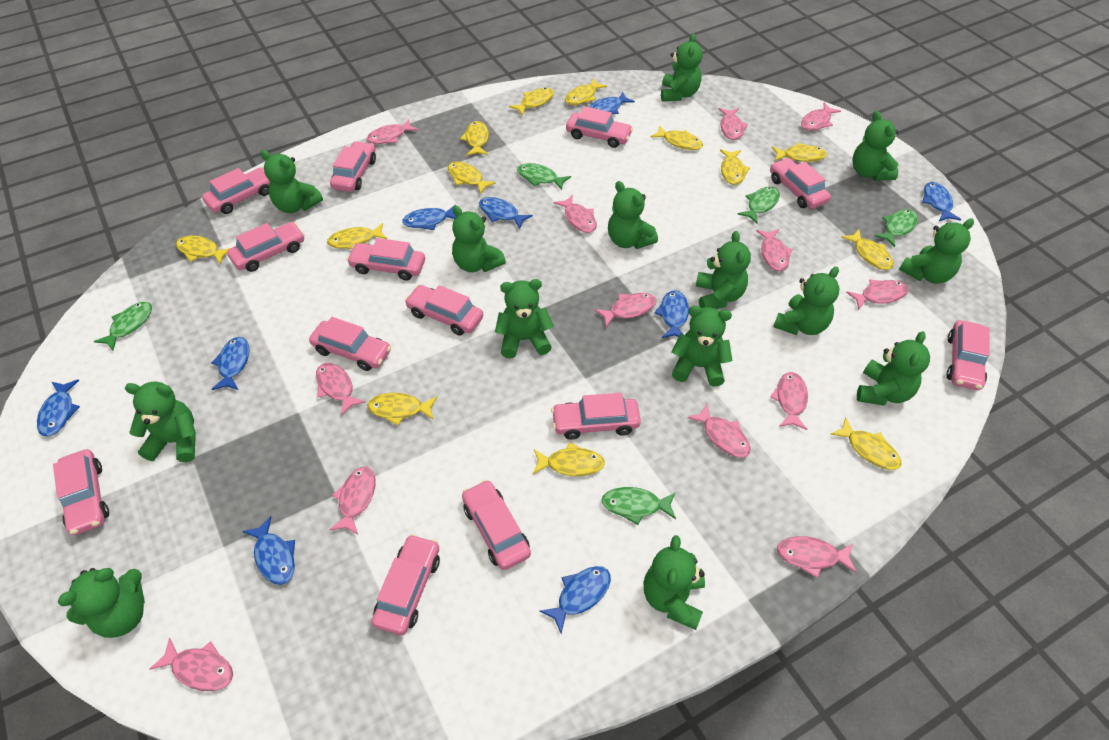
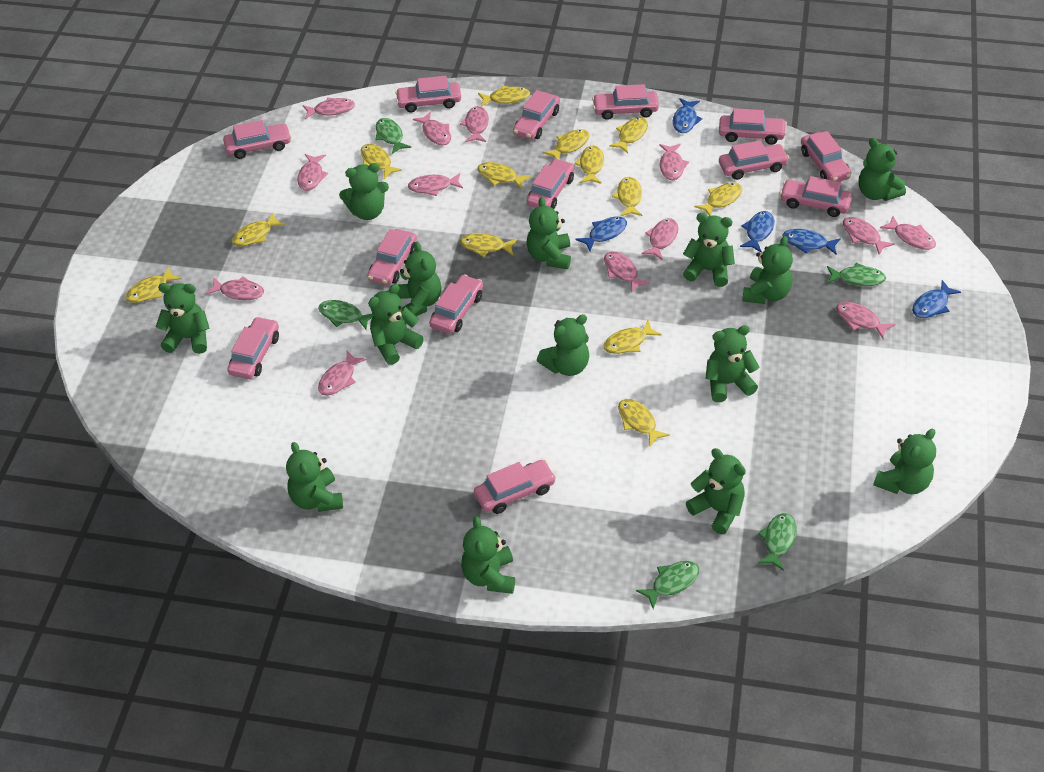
blue fish: [37,379,80,437] [211,337,250,390] [242,516,295,585] [402,204,456,230] [479,197,533,229] [539,566,611,634] [589,92,635,114] [654,290,689,338] [922,182,961,221] = 9 -> [575,216,627,251] [673,98,702,133] [740,211,774,252] [782,229,841,255] [912,280,961,318] = 5

